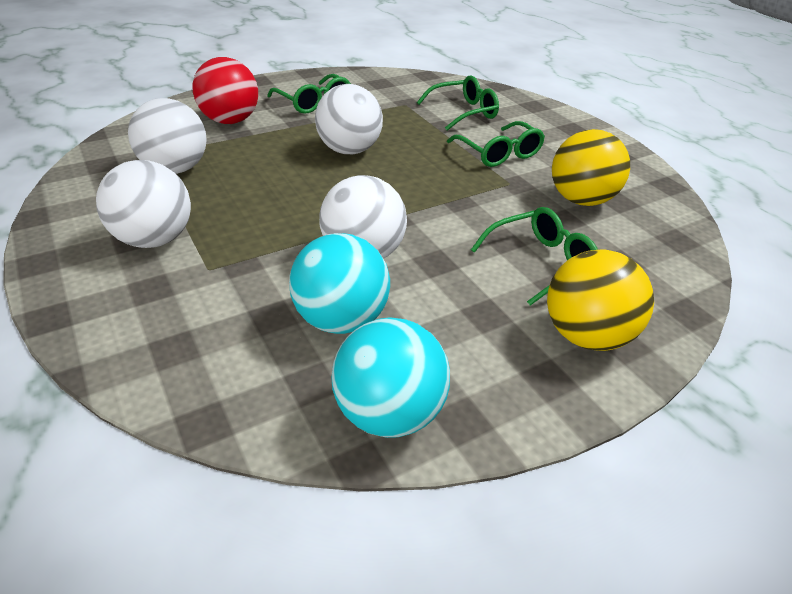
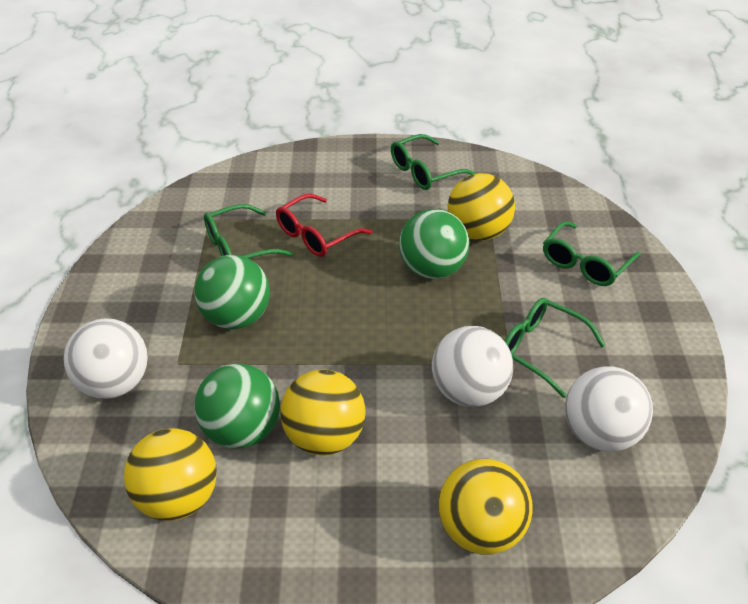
green ball: none = 0 -> [194,255,270,329] [194,363,280,449] [399,209,469,279] = 3
red ball: [192,57,258,124] = 1 -> none = 0
red glasses: none = 0 -> [276,194,373,257] = 1
turquoise ball: [289,233,390,334] [331,317,450,438] = 2 -> none = 0
white ball: [96,160,191,248] [128,98,207,174] [315,84,383,154] [319,175,407,259] = 4 -> [64,318,148,399] [432,326,513,407] [565,366,653,452] = 3
yellow ball: [547,250,654,351] [552,129,630,206] = 2 -> [124,428,217,521] [280,370,365,455] [439,459,533,555] [448,173,515,241] = 4

